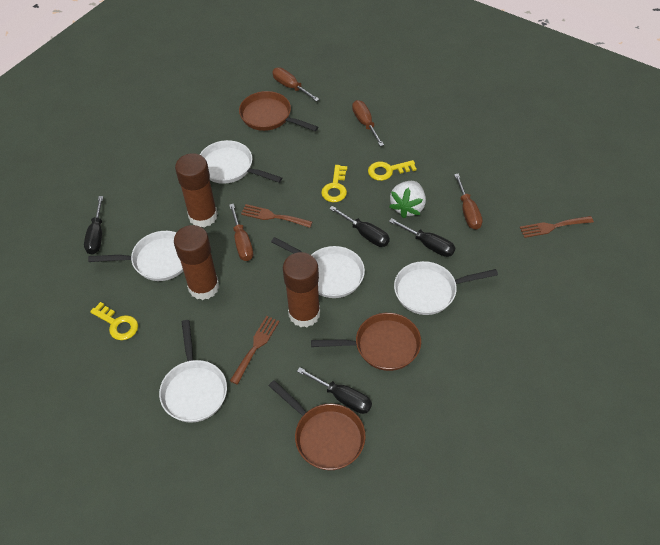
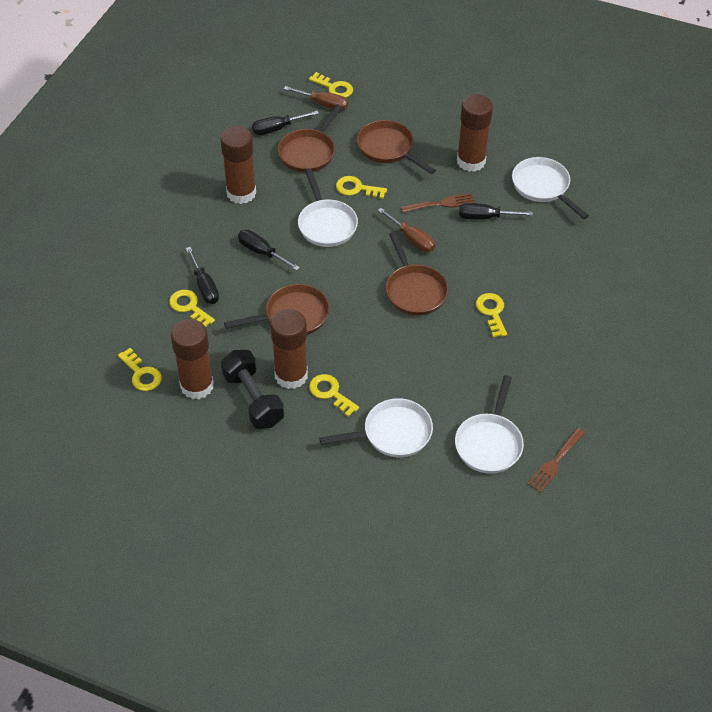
black dumbbell: none = 0 -> [221,350,284,429] = 1
brown fork: [230,316,280,385] [241,204,312,228] [520,216,594,238] = 3 -> [401,193,475,213] [528,428,585,493] = 2
brown glue stick: [174,225,219,300] [175,153,218,227] [283,252,320,327] = 3 -> [171,319,214,399] [220,126,256,204] [270,309,308,389] [457,95,493,172] = 4
brown pan: [239,91,318,131] [269,380,366,470] [311,313,421,371] = 3 -> [224,284,330,335] [278,104,342,172] [357,120,436,174] [386,232,448,316] = 4
brown screwdriver: [229,204,253,261] [272,68,320,102] [352,100,384,146] [454,174,483,230] = 4 -> [284,86,348,111] [378,208,436,252] = 2
white pan: [88,231,183,281] [159,320,227,423] [200,140,282,184] [271,237,365,298] [394,261,498,315] = 5 -> [298,169,358,247] [319,398,433,457] [455,375,524,474] [512,157,589,219] = 4
white strawberry: [389,181,426,218] = 1 -> none = 0
yellow key: [90,302,138,340] [321,165,347,202] [368,160,417,181] = 3 -> [118,348,162,391] [169,290,215,327] [309,72,353,98] [309,374,359,417] [336,176,387,199] [476,293,507,337] = 6

